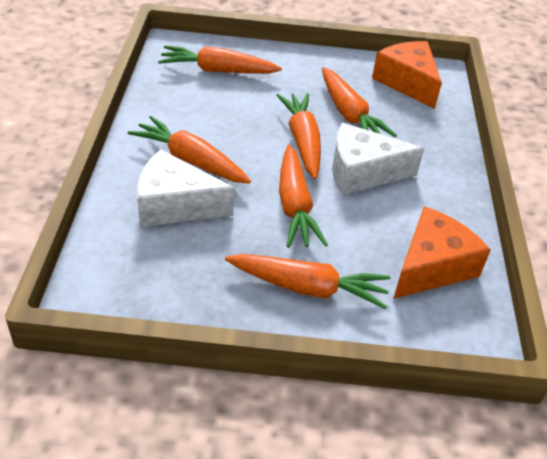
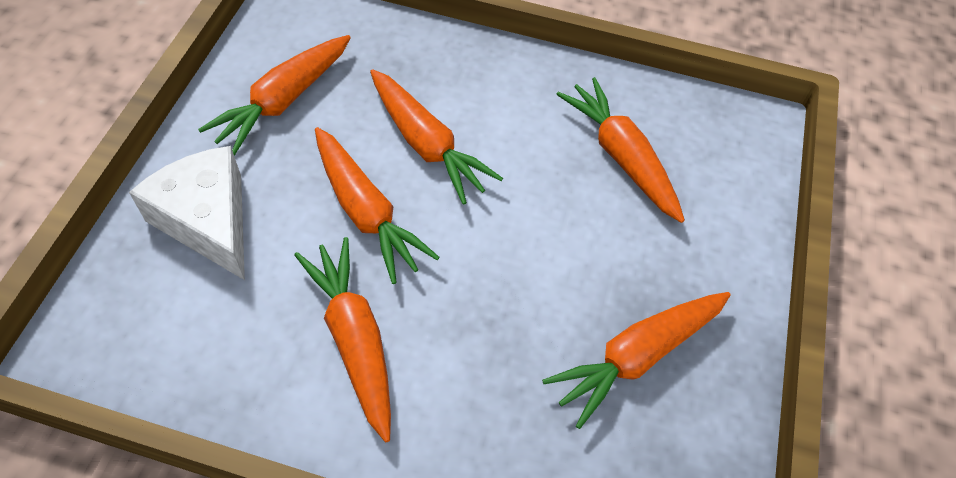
orange cheese: [372,41,442,109] [393,206,491,299] = 2 -> none = 0
white cheese: [137,149,234,227] [332,123,424,195] = 2 -> [129,146,245,280] = 1

